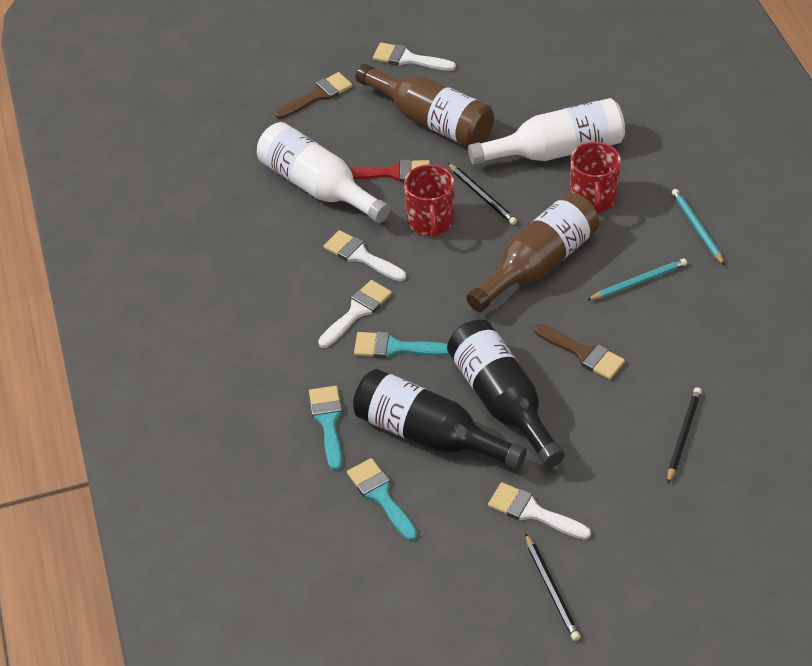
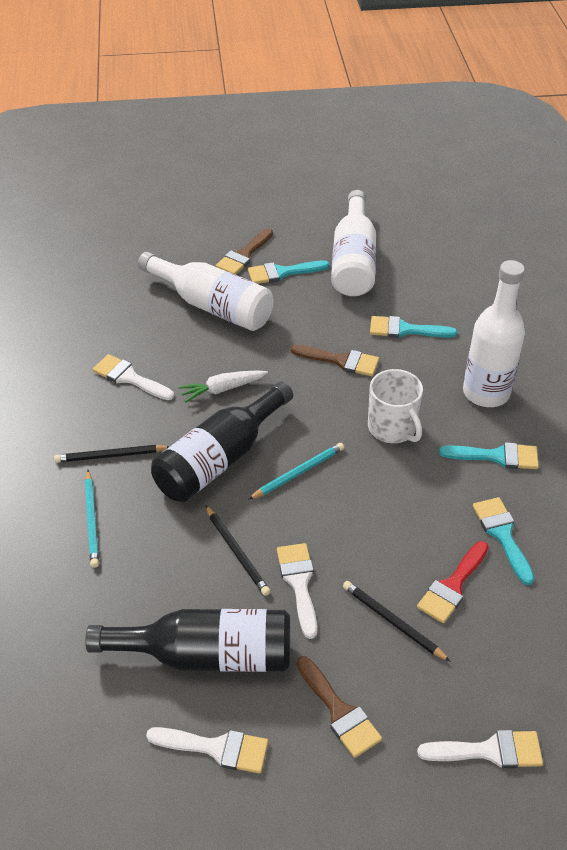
brown bottle: [356,64,494,146] [466,193,599,312] = 2 -> none = 0
brown brush: [275,72,353,119] [534,324,625,380] = 2 -> [216,228,273,275] [290,345,379,376] [297,656,382,758] = 3
red mug: [404,165,454,238] [570,142,621,214] = 2 -> none = 0
turquoise brush: [309,386,342,471] [347,458,417,541] [354,332,450,358] = 3 -> [248,260,330,284] [370,316,457,338] [439,442,539,469] [473,497,535,585] = 4
white bottle: [257,122,390,223] [468,98,625,165] = 2 -> [138,252,274,331] [331,190,376,296] [463,260,525,407] = 3
white carrot: none = 0 -> [179,370,268,403] = 1
white mug: none = 0 -> [368,369,423,443] = 1

